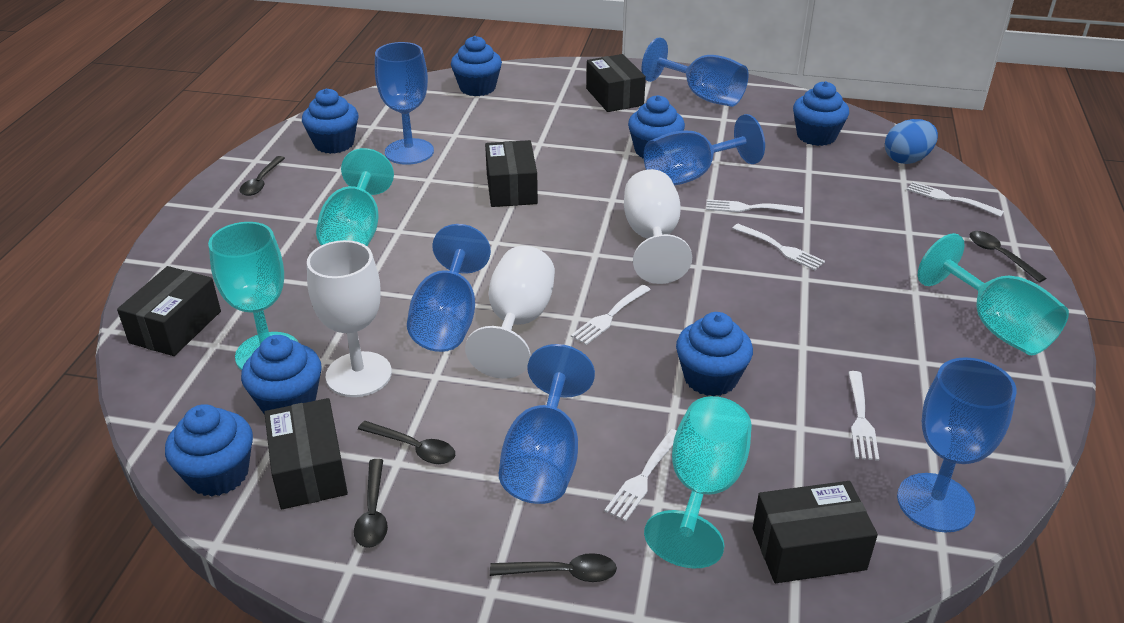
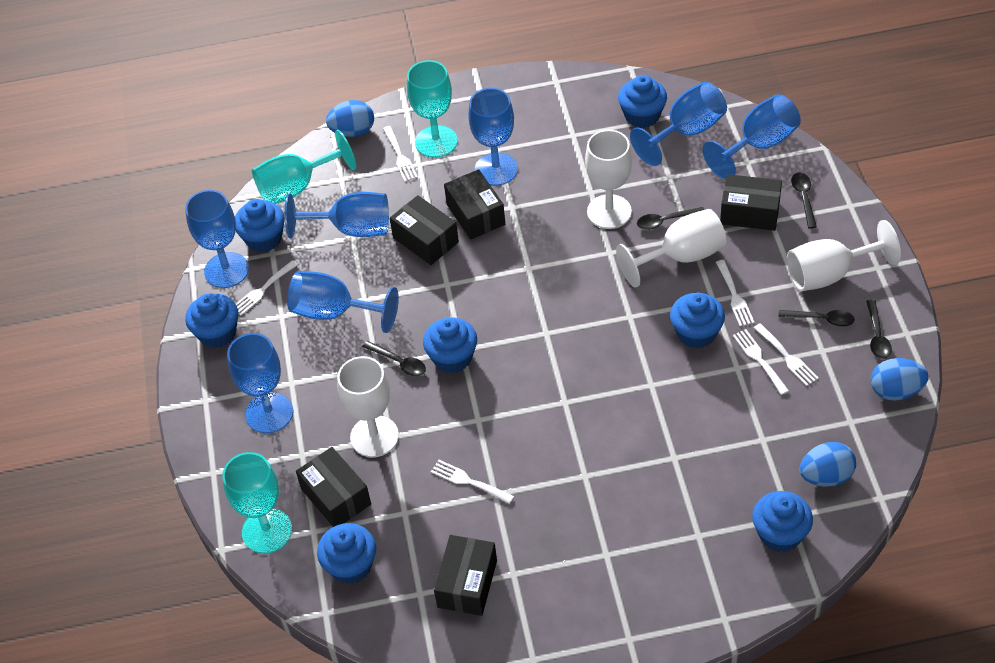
blue egg: [885,119,938,164] = 1 -> [326,100,374,137] [800,442,856,487] [871,358,928,401] = 3
blue goblet: [375,42,434,165] [407,224,491,352] [499,344,595,504] [641,37,749,107] [644,114,765,185] [897,357,1017,532] = 6 -> [185,190,249,288] [227,333,293,433] [285,192,389,238] [287,271,399,333] [468,88,518,186] [630,82,727,166] [703,94,801,180] = 7
turquoise goblet: [208,222,298,370] [316,148,394,246] [644,396,752,568] [918,233,1069,355] = 4 -> [222,452,292,554] [252,130,356,204] [407,60,458,158] = 3
white goblet: [307,240,392,397] [465,246,555,379] [624,169,692,284] = 3 -> [337,356,399,457] [585,130,632,229] [616,209,726,288] [787,220,901,291] = 4

